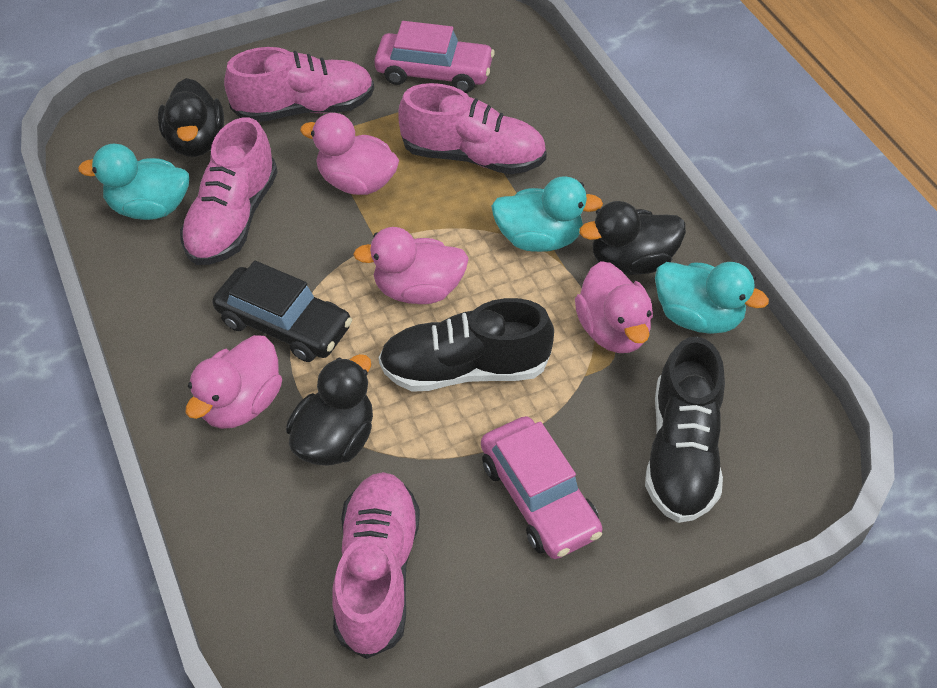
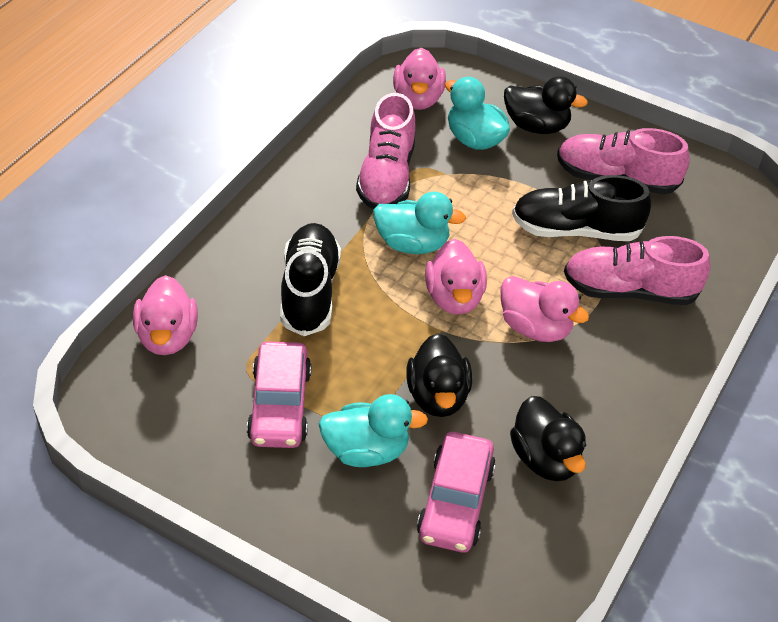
black car: [212,261,352,362] = 1 -> none = 0
pink shoe: [180,117,278,265] [224,47,374,122] [332,472,420,659] [398,83,547,174] = 4 -> [356,93,416,209] [557,128,690,195] [564,236,711,305] = 3

